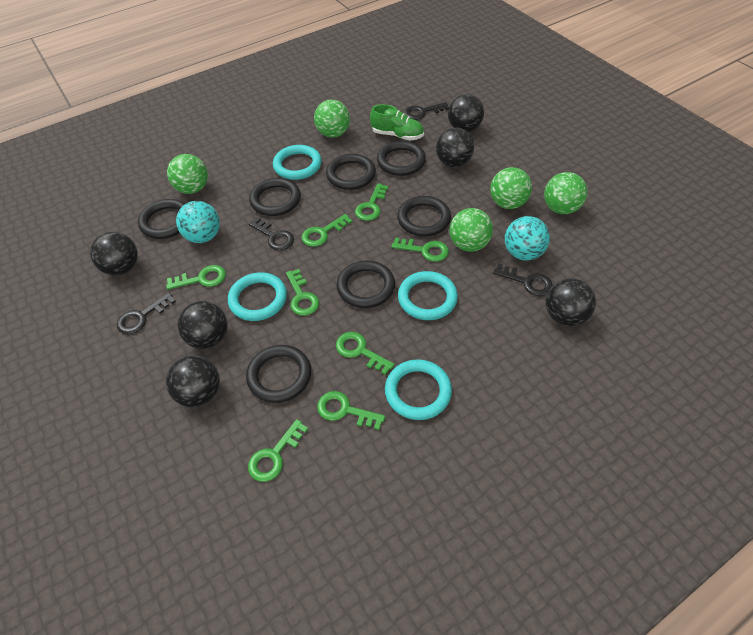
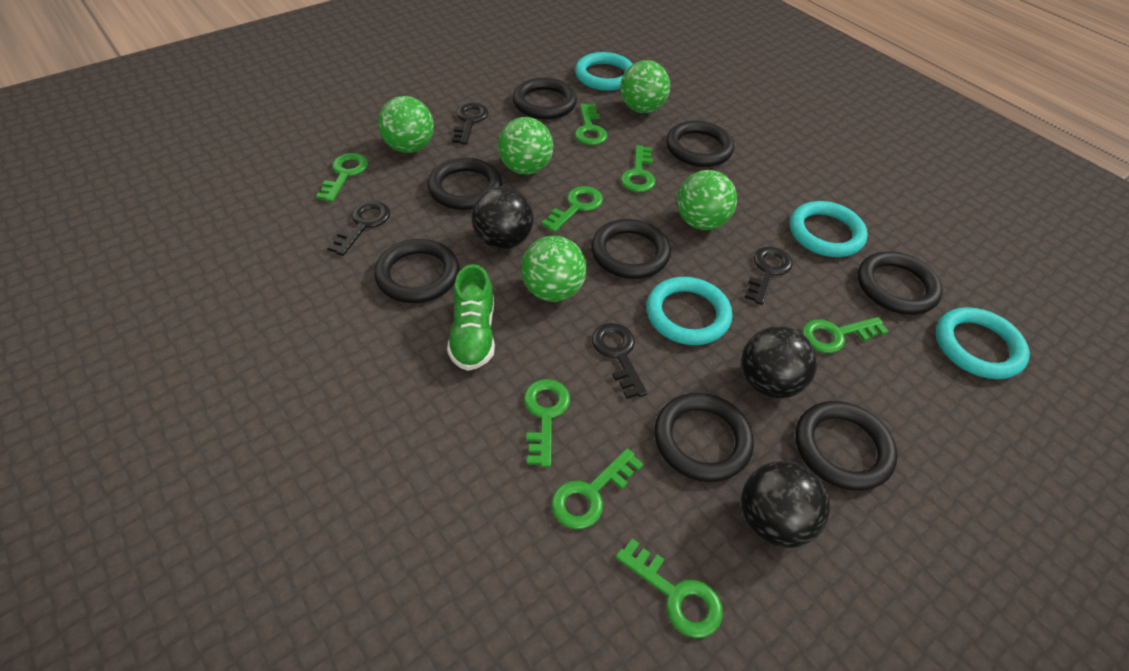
black ball: [90,232,138,275] [166,355,220,407] [177,301,228,349] [436,128,474,167] [448,94,484,132] [546,278,596,326] = 6 -> [472,187,533,249] [741,326,817,399] [741,461,830,548] = 3
black ring: [138,199,185,239] [246,345,311,403] [249,178,301,216] [326,154,376,190] [337,260,395,308] [377,141,426,176] [397,196,451,236] = 7 -> [374,239,459,303] [428,158,502,210] [513,78,577,119] [591,219,671,279] [654,393,754,482] [666,121,734,167] [795,401,898,491] [858,251,943,315] = 8
turquoise ball: [176,201,220,243] [505,216,550,261] = 2 -> none = 0

